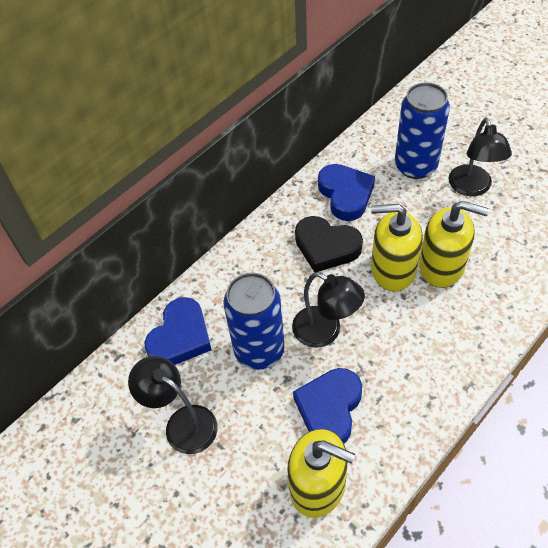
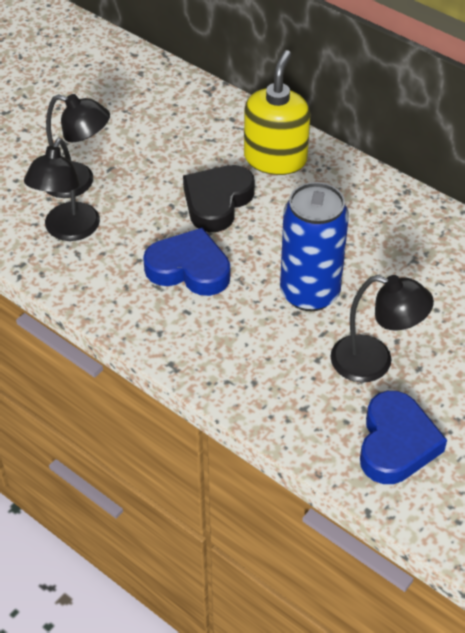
blue can: [224,272,285,370] [395,82,450,179] = 2 -> [280,182,349,311] = 1
blue heart: [145,297,212,365] [293,368,362,443] [318,164,375,221] = 3 -> [143,228,230,296] [360,391,447,484] = 2
yellow soap dispenser: [287,429,355,518] [371,204,423,291] [419,201,489,288] = 3 -> [244,50,310,175] = 1

